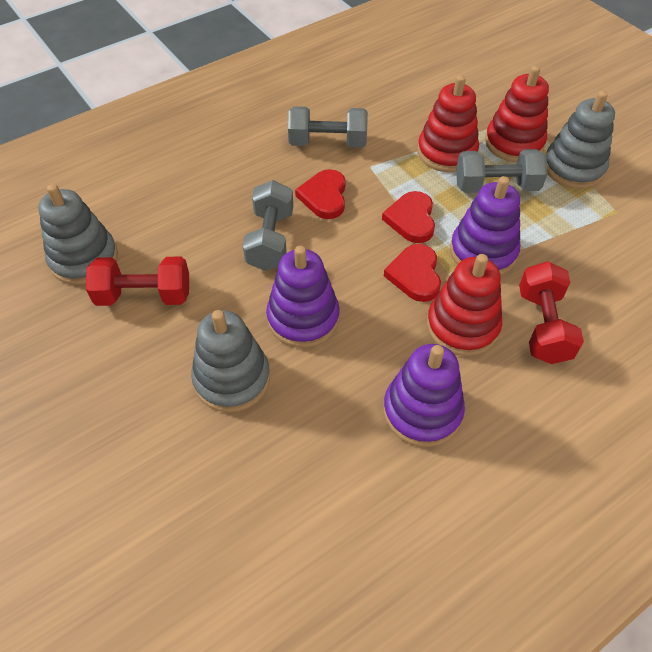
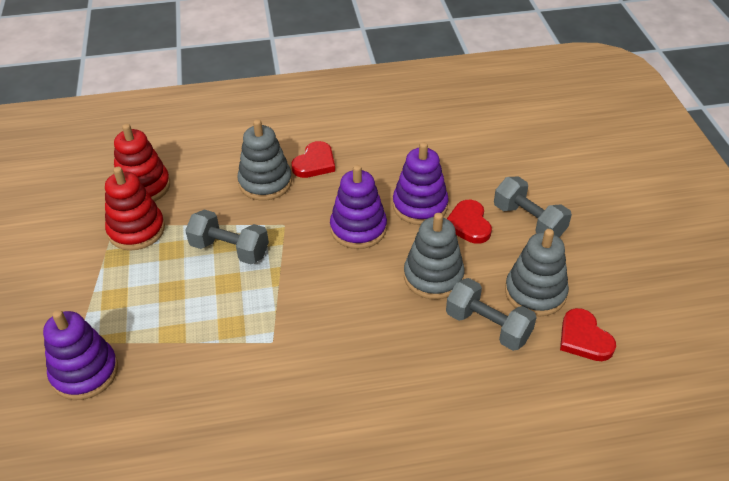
red dumbbell: [86,257,189,306] [519,261,584,364] = 2 -> none = 0
red stacking toy: [417,75,479,172] [427,254,502,356] [485,66,549,162] = 3 -> [105,167,165,251] [114,124,170,202] = 2

